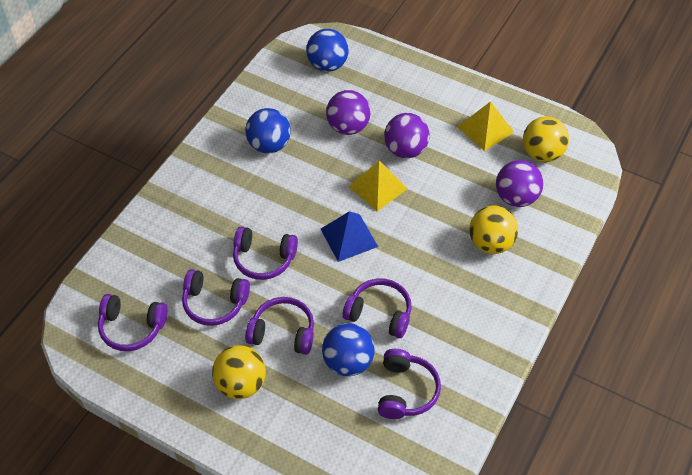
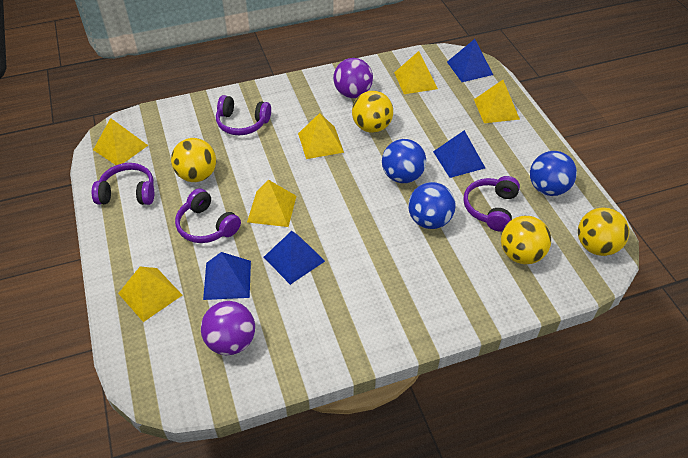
blue pyramid: [321,211,378,262] = 1 -> [203,252,251,300] [264,231,325,285] [433,130,485,178] [447,39,493,82] = 4
purple ball: [326,90,371,135] [384,113,430,158] [496,160,543,207] = 3 -> [201,301,255,355] [333,58,373,98] = 2
purple headphones: [98,294,168,351] [182,269,250,326] [233,227,298,280] [245,297,314,355] [342,278,412,338] [378,349,441,419] = 6 -> [92,163,154,205] [175,188,241,243] [216,95,271,135] [463,176,520,231] = 4
yellow ball: [212,345,266,399] [469,206,518,254] [523,116,569,162] = 3 -> [171,138,216,182] [352,91,393,133] [501,216,551,264] [578,208,629,256] = 4
yellow pyramid: [348,161,408,212] [458,101,514,151] = 2 -> [93,118,148,165] [118,267,182,322] [247,180,296,227] [298,113,344,159] [394,51,438,94] [474,80,520,123] = 6

